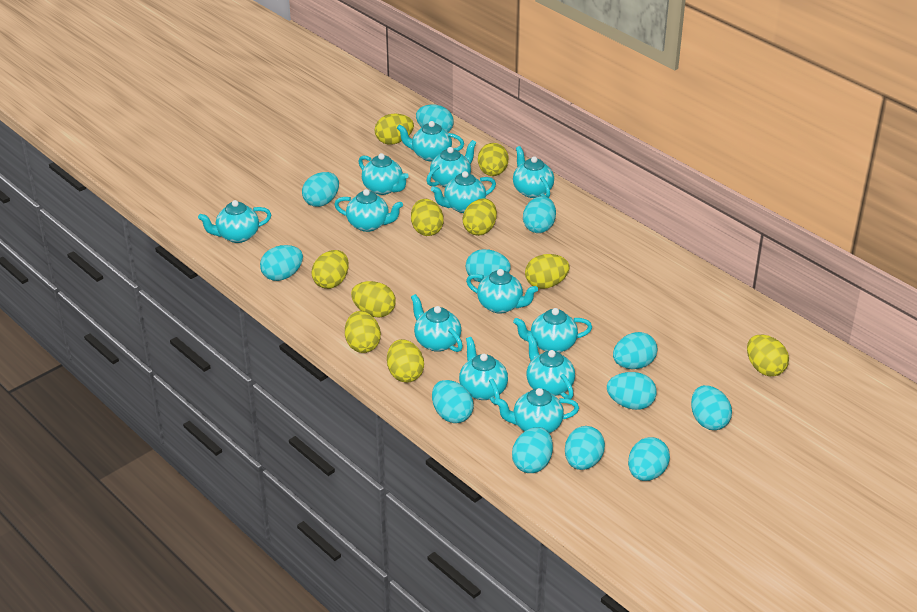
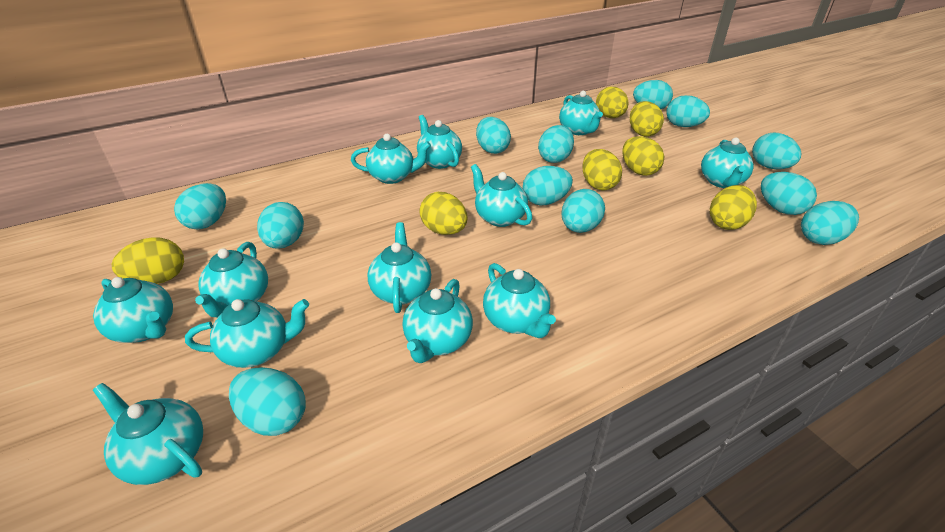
turquoise teapot: [198,200,271,243] [334,189,403,232] [358,153,409,195] [397,121,464,162] [411,294,463,352] [426,140,476,187] [431,171,496,213] [459,337,508,405] [466,269,538,314] [495,388,579,433] [513,146,554,198] [513,308,592,353] [526,335,575,399] = 13 -> [93,277,173,343] [93,383,203,485] [185,299,309,368] [195,242,268,317] [351,134,431,184] [368,222,431,313] [403,279,473,363] [417,115,462,169] [471,164,532,227] [483,263,556,338] [559,91,603,135] [701,137,754,188] = 12
yellow egg: [312,250,349,289] [345,311,381,353] [351,281,396,318] [375,114,414,145] [387,339,424,382] [411,199,444,236] [463,198,497,236] [478,143,508,176] [525,254,570,289] [747,335,789,376] = 10 -> [112,237,184,284] [419,192,467,235] [582,149,622,190] [596,87,629,118] [622,136,664,176] [630,101,664,137] [710,185,757,230] = 7

